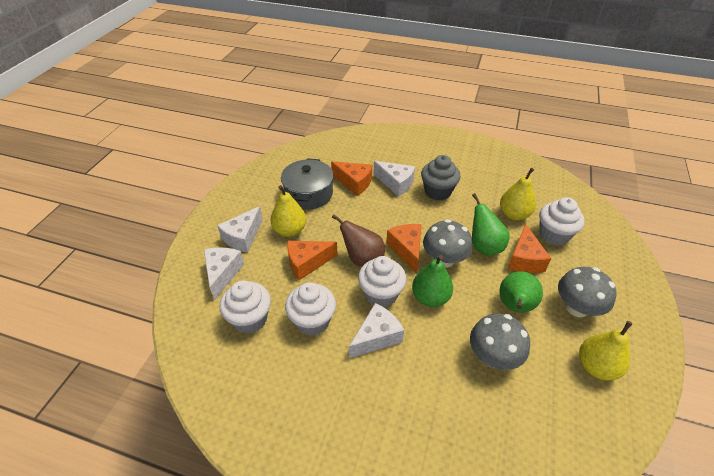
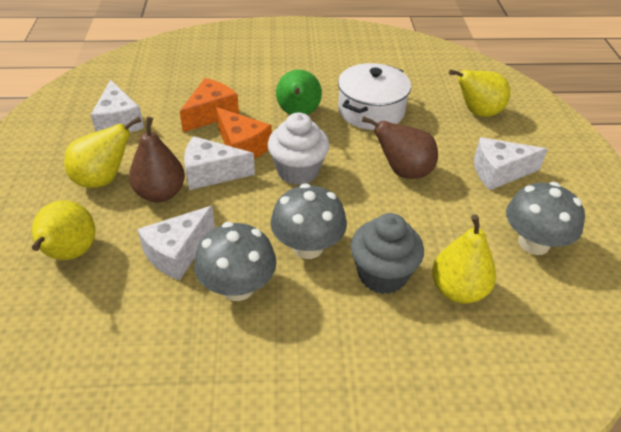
brown pear: [332,214,385,267] = 1 -> [129,117,185,202] [362,116,438,179] = 2
green pear: [412,255,453,307] [472,193,510,256] [500,271,543,313] = 3 -> [276,70,322,115] = 1
grey pot: [281,158,334,210] = 1 -> none = 0
orange cheese: [287,241,338,280] [331,161,372,196] [386,224,422,273] [508,224,551,273] = 4 -> [180,78,239,132] [216,107,272,159] = 2
white cupcake: [220,281,271,334] [285,282,336,336] [358,256,406,307] [539,197,585,246] = 4 -> [268,113,330,185] = 1
white pot: none = 0 -> [338,63,411,130] = 1
yellow pear: [271,185,306,237] [500,168,536,220] [579,321,632,381] = 3 -> [32,200,95,260] [64,116,142,188] [432,214,496,303] [449,70,510,117] = 4

